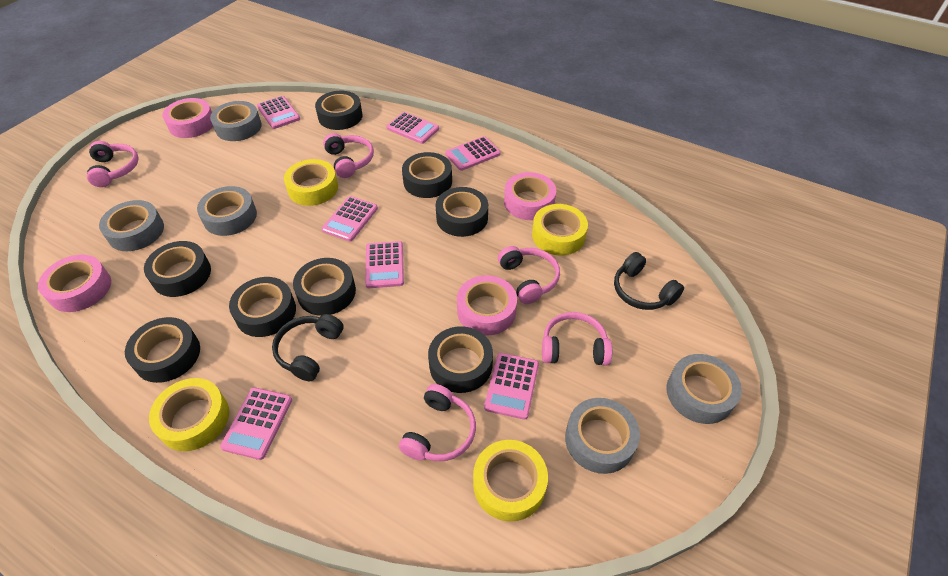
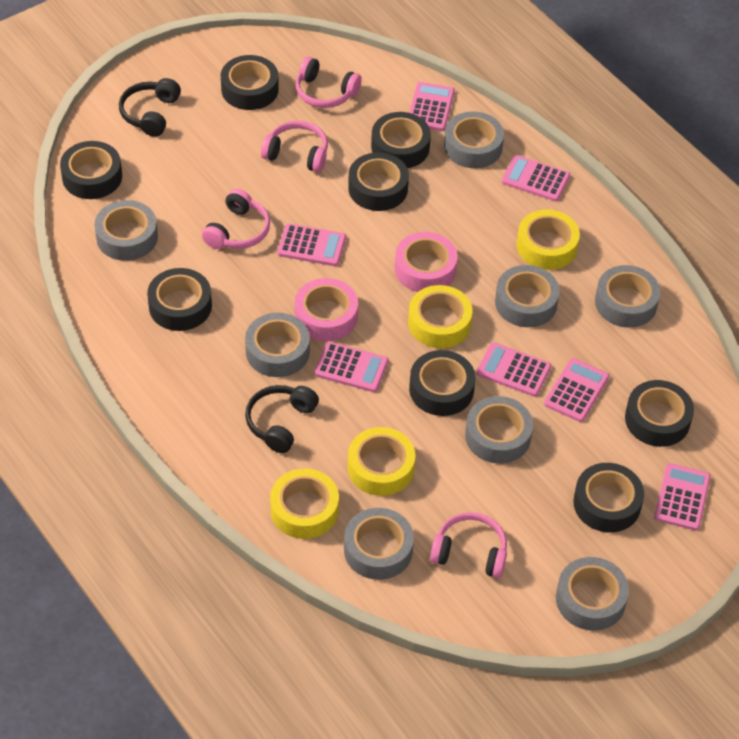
grey tape: [99,200,164,251] [197,186,257,236] [210,101,262,141] [565,398,640,474] [666,354,742,424] = 5 -> [94,200,158,261] [245,313,310,377] [344,508,414,580] [444,112,504,168] [465,396,533,464] [495,265,560,327] [556,557,629,631] [595,265,660,328] = 8
pink headphones: [87,141,139,187] [323,133,374,178] [399,384,476,461] [498,246,560,304] [542,312,612,366] = 5 -> [202,189,270,249] [261,121,328,172] [295,57,362,108] [430,512,507,578] = 4
pink tape: [38,255,111,312] [162,98,213,138] [457,275,517,336] [504,172,556,220] = 4 -> [295,278,358,341] [395,232,458,292] = 2

